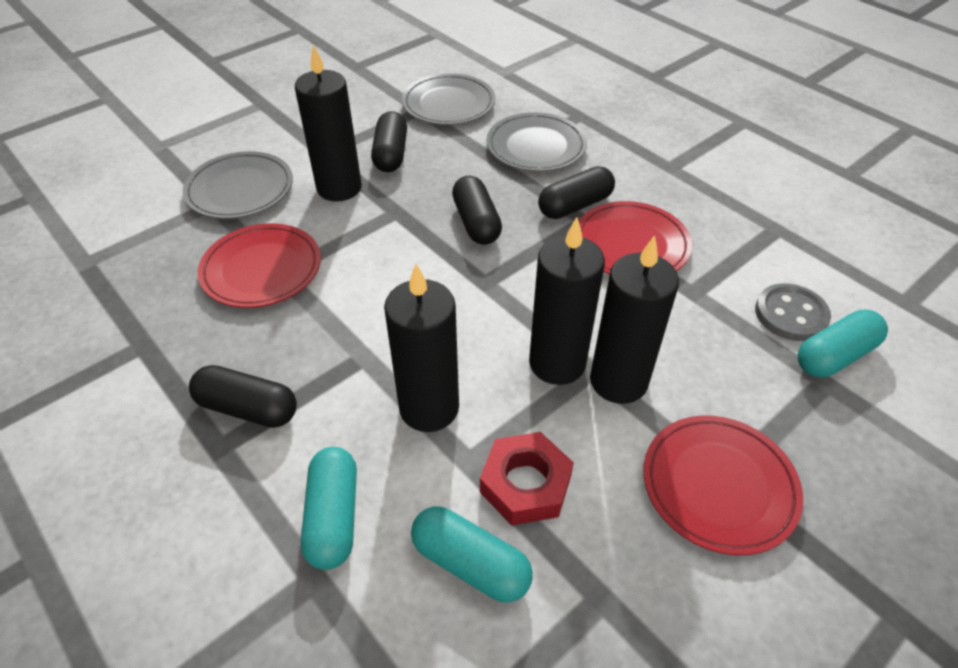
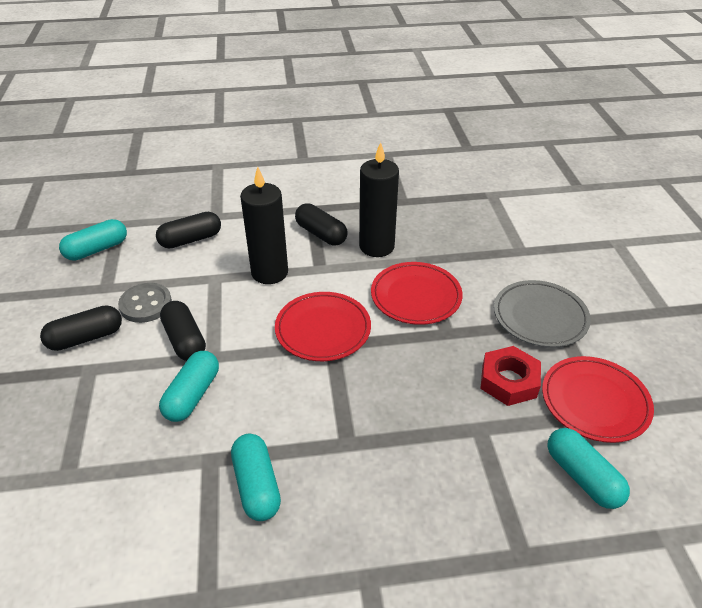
black candle: [295,45,362,201] [384,264,459,432] [529,217,605,385] [590,235,679,404] = 4 -> [240,167,288,284] [359,142,399,257] = 2
grey plate: [182,151,293,219] [402,73,495,125] [486,112,587,172] = 3 -> [494,280,591,347] = 1
turquoise capsule: [301,447,357,570] [411,506,533,603] [798,310,888,377] = 3 -> [59,219,127,261] [159,351,219,422] [231,434,281,521] [548,428,630,509] = 4

